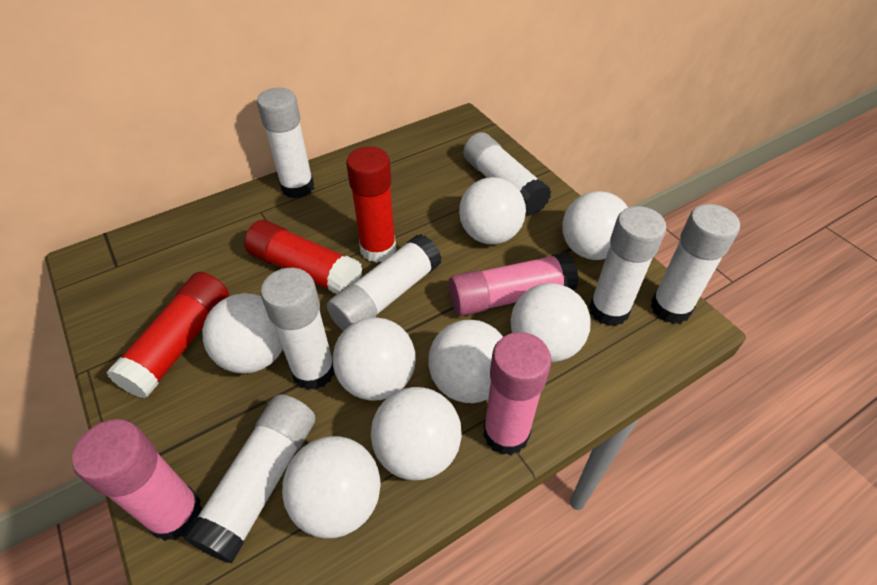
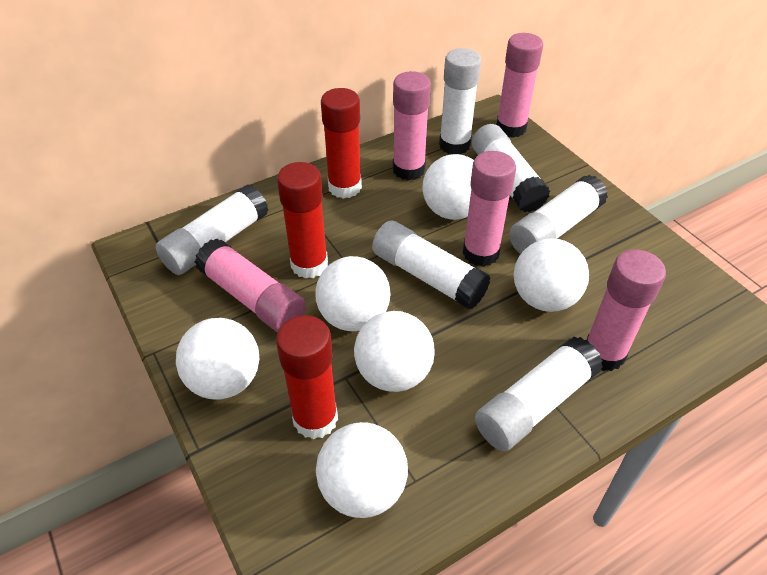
pink glue stick: [72,419,203,541] [449,252,579,316] [483,332,552,455] = 3 -> [195,238,306,332] [393,71,431,180] [463,151,516,267] [496,33,543,138] [586,250,666,371] = 5
white ball: [203,294,283,374] [282,436,381,538] [333,317,416,401] [371,387,462,481] [428,320,503,403] [459,177,526,245] [510,283,591,362] [563,191,628,260] = 8 -> [176,318,259,400] [315,256,391,331] [316,422,408,518] [354,311,435,392] [422,154,474,220] [514,238,589,312] = 6
white glue stick: [183,394,316,564] [257,88,314,198] [261,268,335,390] [327,234,442,331] [463,132,551,215] [589,206,666,326] [651,204,740,324] = 7 -> [156,184,268,275] [372,221,490,309] [439,48,481,155] [472,124,550,212] [475,337,603,451] [509,175,608,254] = 6

